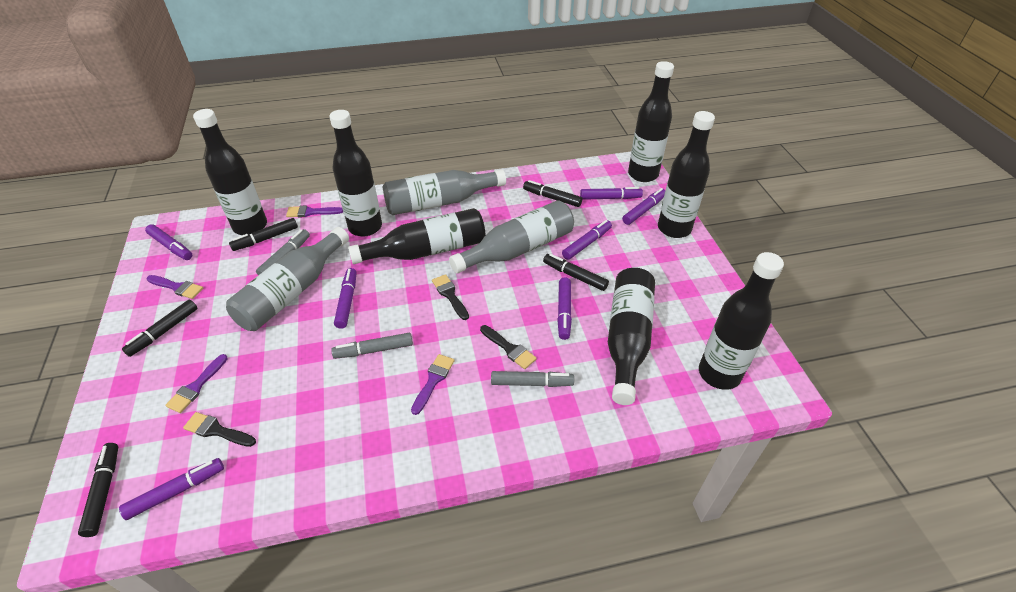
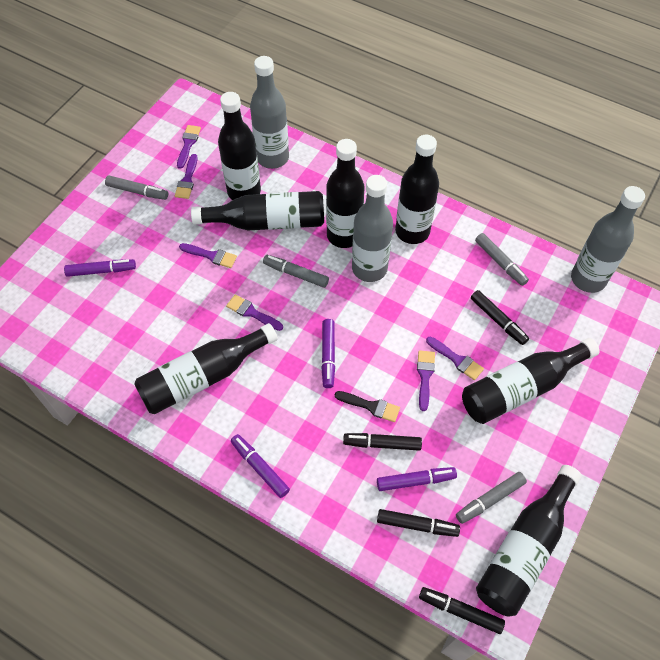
black brush: [183,412,256,447] [432,274,469,320] [480,325,537,369] = 3 -> [335,391,400,422] = 1
black marker: [78,443,118,537] [122,300,198,357] [229,218,298,251] [523,180,582,207] [543,254,609,291] = 5 -> [343,433,422,451] [377,509,460,537] [419,587,505,634] [471,290,529,345] = 4
grey marker: [256,229,310,275] [331,333,413,359] [491,371,574,387] = 3 -> [105,175,168,200] [263,255,329,288] [456,472,527,524] [475,233,529,286] = 4
purple brush: [147,275,203,299] [165,354,228,413] [286,205,343,218] [411,354,455,415] = 4 -> [175,154,198,199] [177,125,201,169] [179,243,237,268] [226,295,283,331] [417,350,435,411] [426,336,484,380] = 6
purple marker: [119,458,224,520] [145,224,192,260] [334,268,356,329] [557,277,572,340] [562,220,612,260] [580,187,643,200] [622,188,665,225] = 7 -> [64,259,136,277] [231,434,290,498] [321,319,335,388] [377,467,457,491] = 4

